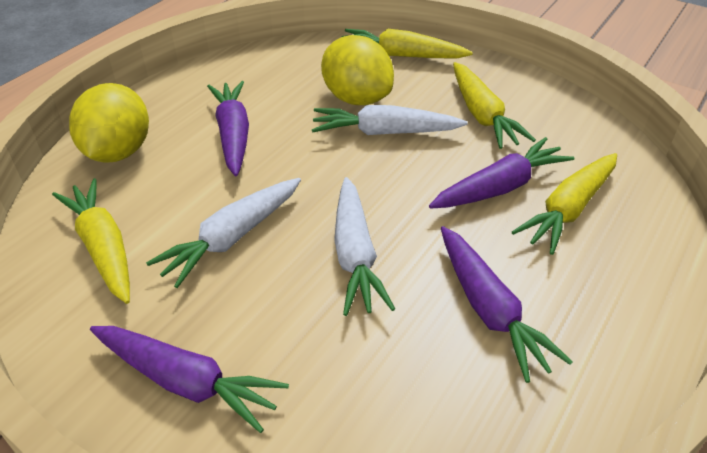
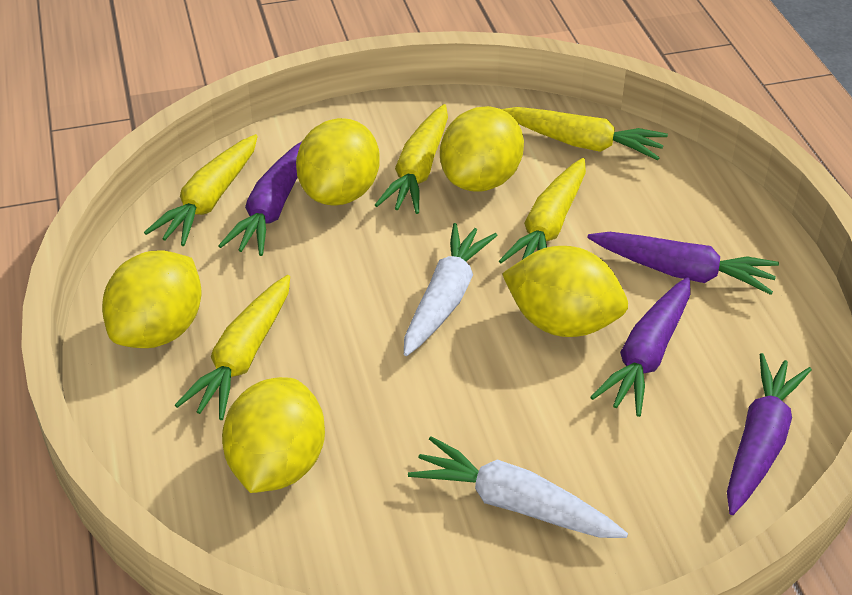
white carrot: [146,178,301,288] [312,105,468,135] [334,177,395,316] = 3 -> [404,223,498,356] [408,436,628,538] = 2
yellow carrot: [52,178,130,304] [342,29,473,59] [453,62,536,149] [512,153,617,255] = 4 -> [144,134,258,246] [175,275,290,420] [375,104,448,214] [499,158,586,263] [502,107,668,160] = 5
yellow lemon: [69,83,149,163] [321,35,394,105] = 2 -> [102,251,202,348] [222,377,325,493] [296,118,380,206] [440,106,524,192] [502,246,628,337] = 5

